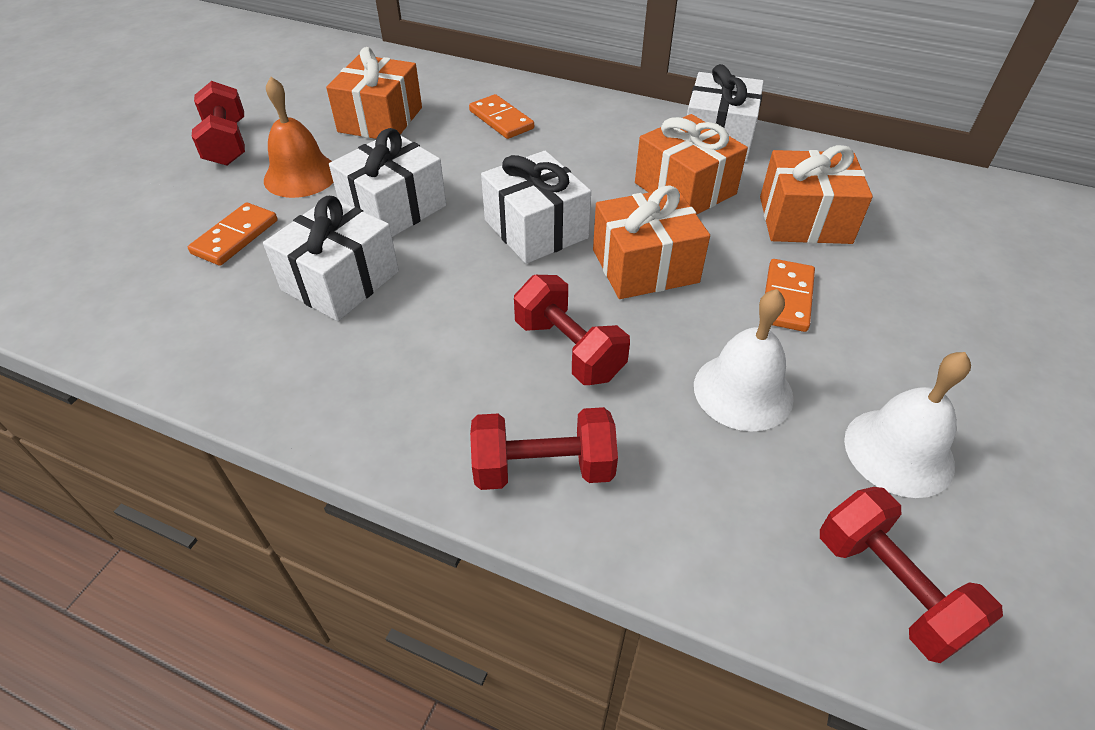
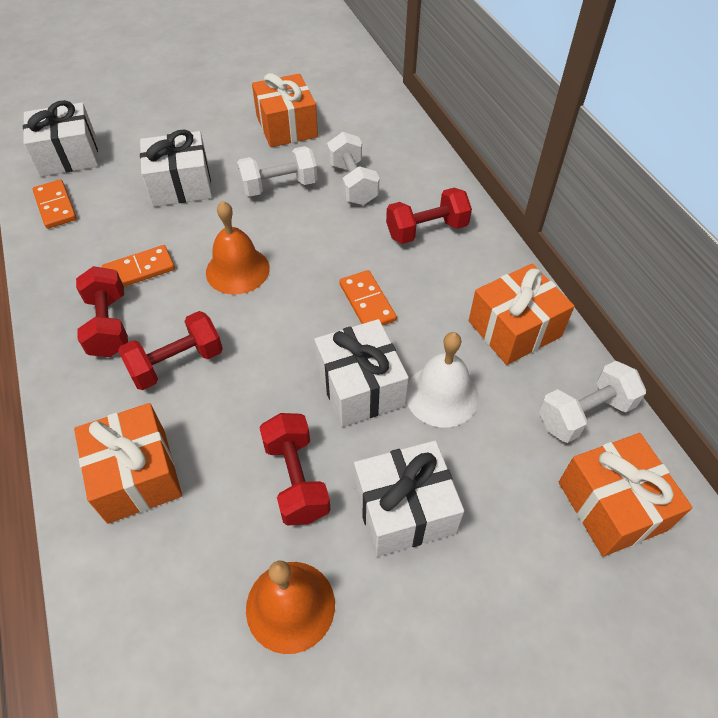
orange bell: [264,77,334,198] = 1 -> [206,201,270,295] [246,560,335,654] = 2
white bell: [694,289,794,431] [844,352,971,498] = 2 -> [406,332,479,428] = 1
white dumbbell: none = 0 -> [237,146,317,197] [327,132,379,205] [539,361,646,443] = 3

